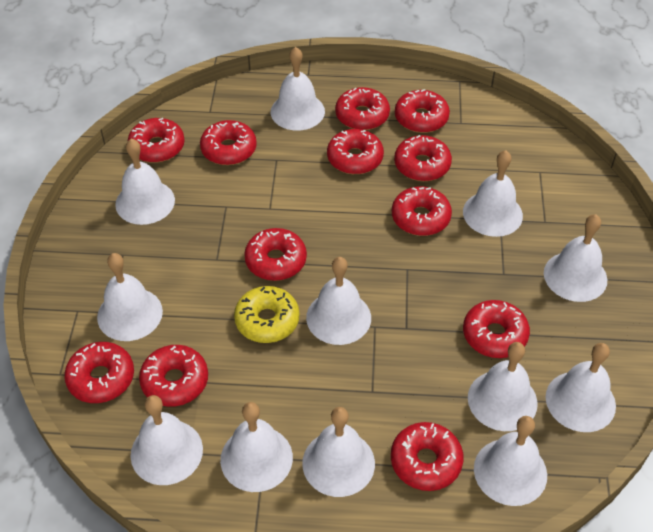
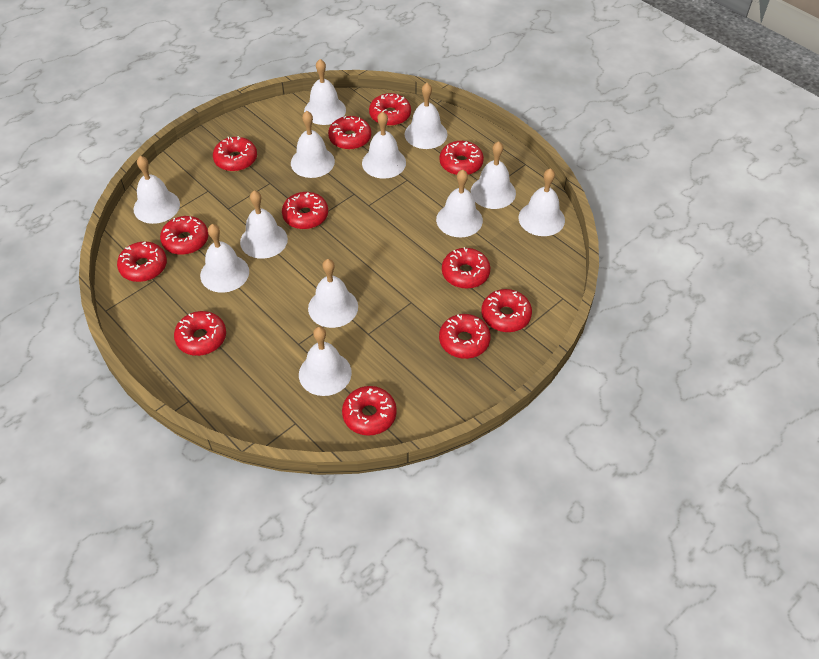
yellow donut: [234,286,300,343] = 1 -> none = 0

